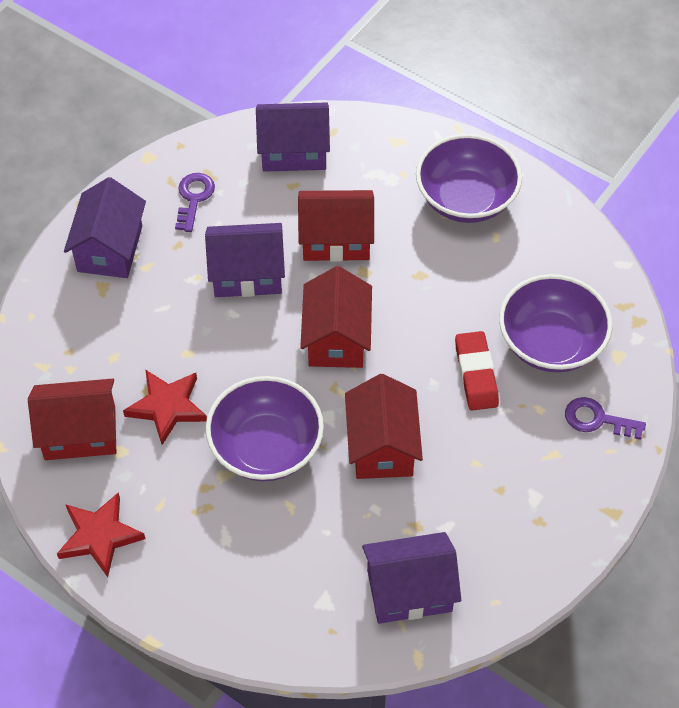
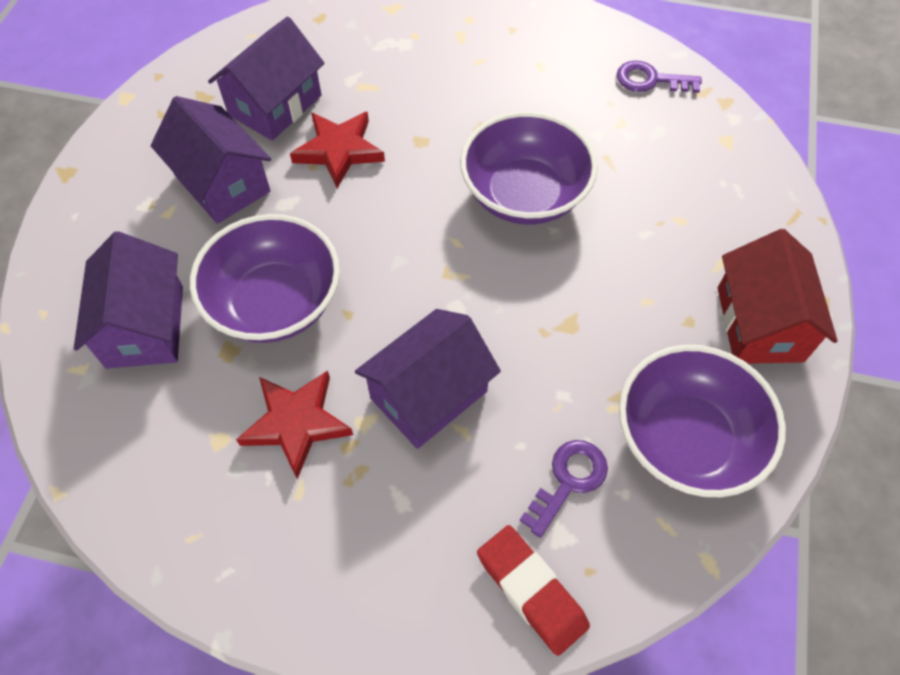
red house: [28,379,116,460] [298,190,374,262] [300,266,372,368] [345,374,423,479] = 4 -> [718,229,838,364] = 1

